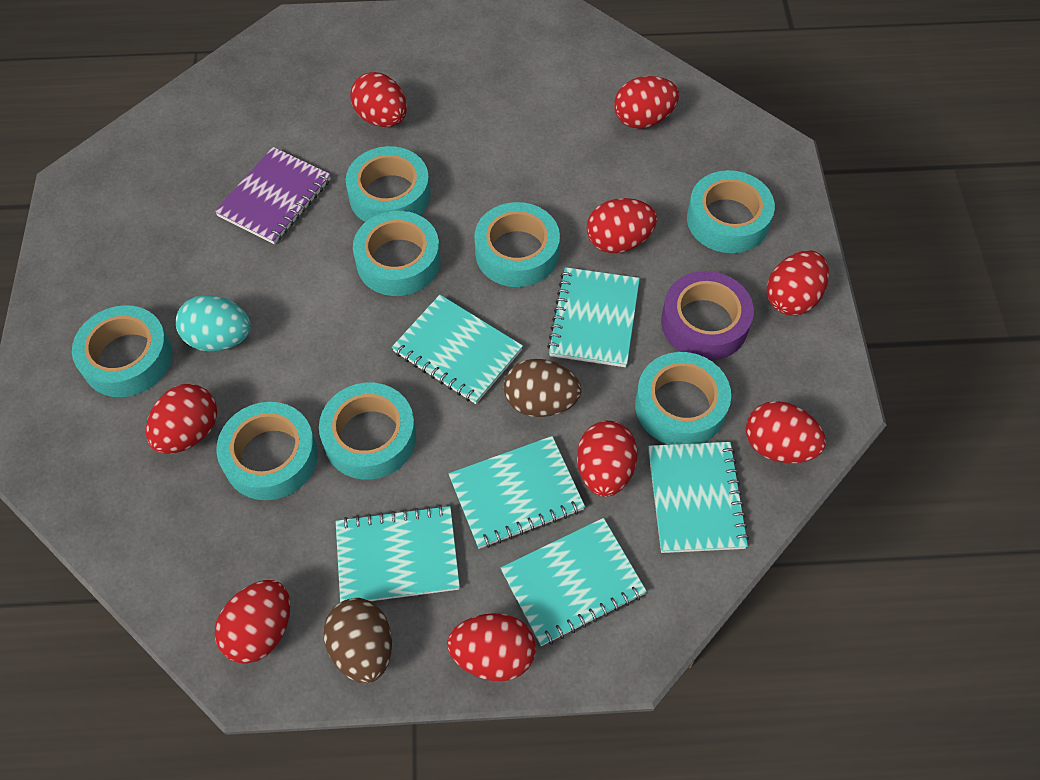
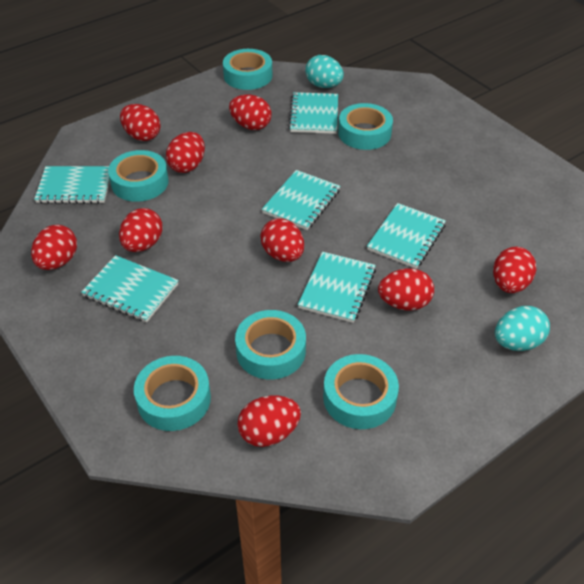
brown egg: [324,598,392,683] [504,359,581,417] = 2 -> none = 0
purple notebook: [214,147,331,244] = 1 -> none = 0
purple tape: [661,271,754,360] = 1 -> none = 0
turquoise egg: [176,295,251,351] = 1 -> [305,55,344,88] [495,306,550,351] = 2
turquoise tape: [72,305,172,397] [217,402,318,500] [319,383,416,480] [346,146,430,222] [353,211,441,296] [474,202,560,287] [635,352,731,445] [687,170,775,253] = 8 -> [108,150,169,202] [134,356,211,431] [223,49,272,90] [235,310,306,380] [323,354,399,429] [338,103,393,150] = 6

